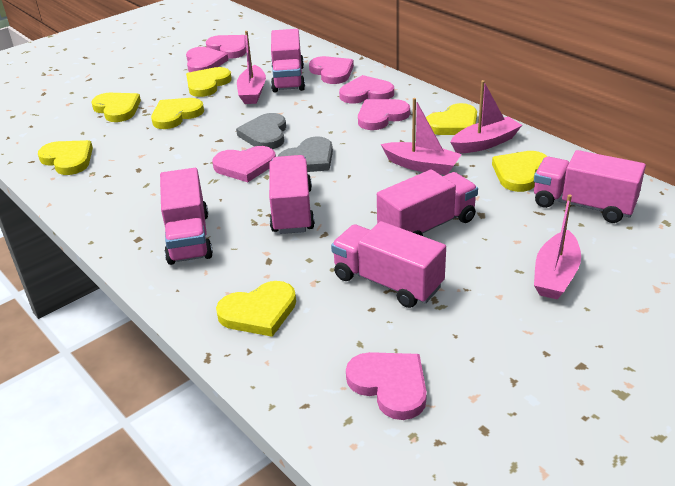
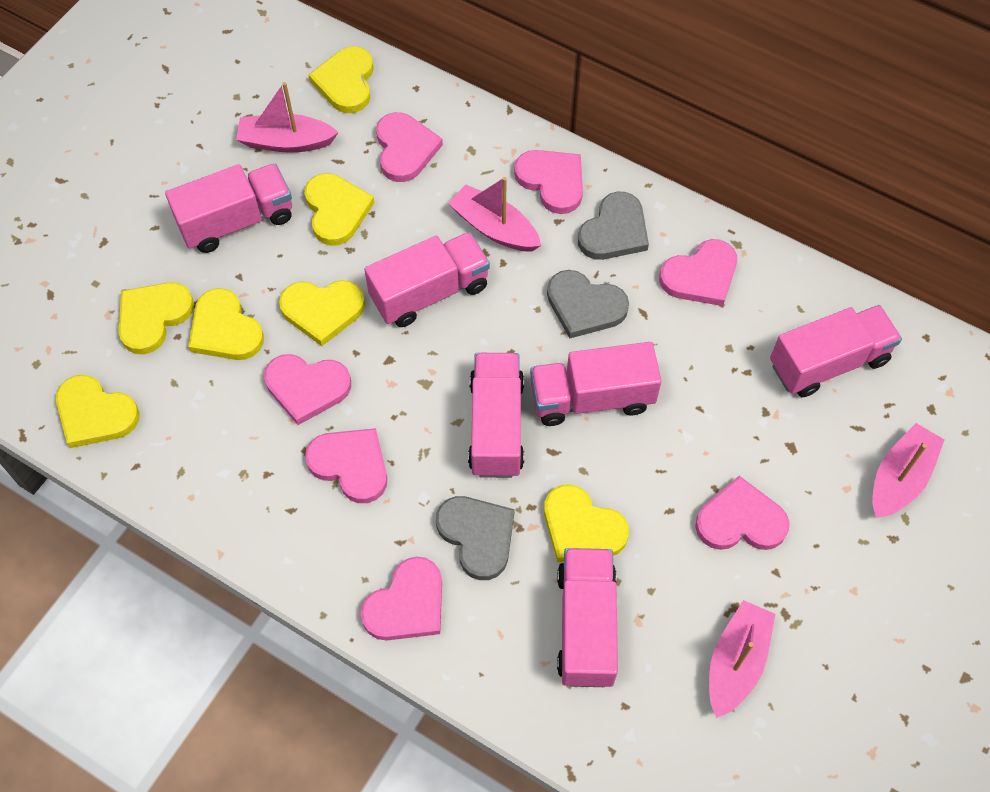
grey heart: [236,113,286,149] [278,136,333,172] = 2 -> [436,496,515,580] [547,270,629,338] [578,192,649,260] = 3

